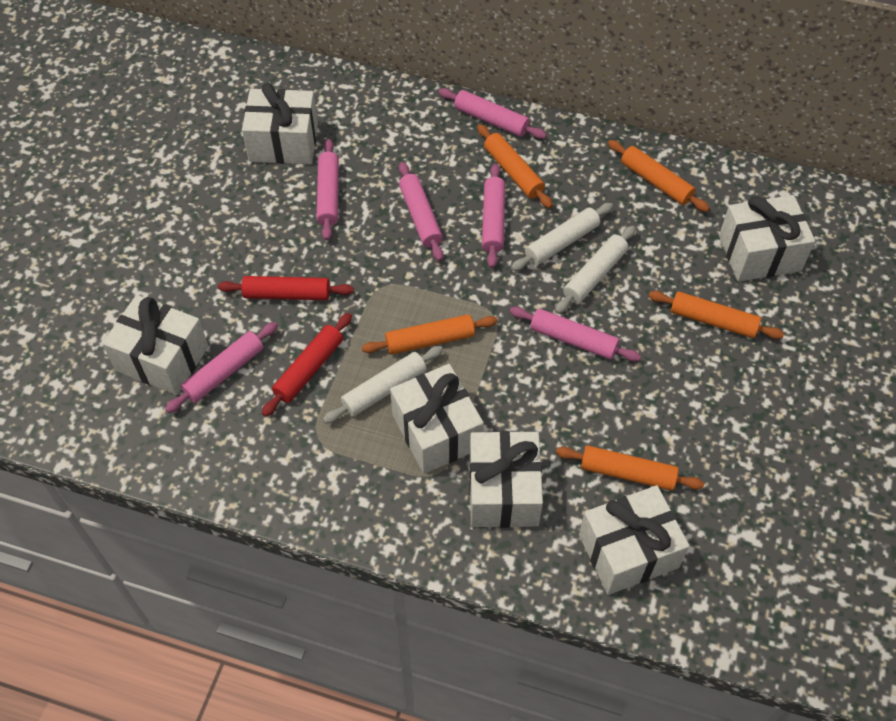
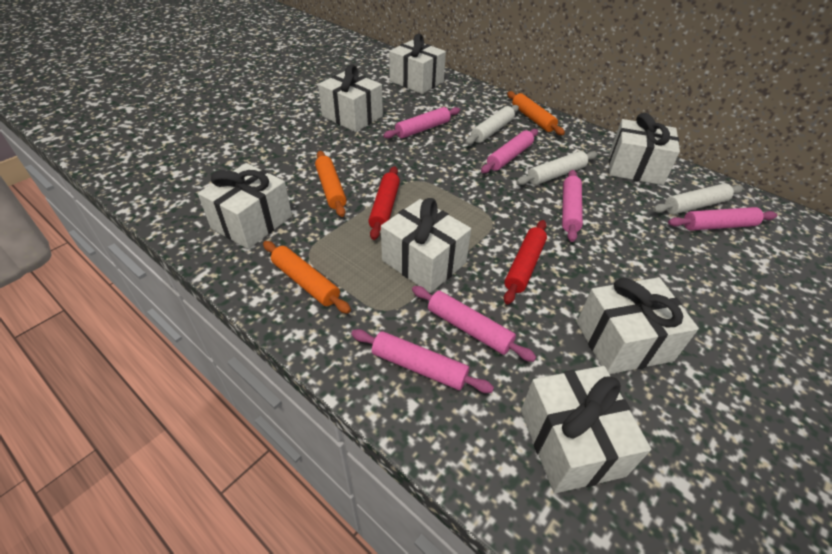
orange rolling pin: [362,314,498,355] [477,124,553,208] [556,446,704,491] [608,140,710,212] [649,291,784,339] = 5 -> [263,241,351,314] [315,151,347,217] [507,91,565,135] = 3
white gift: [102,295,209,395] [242,83,318,164] [390,364,484,474] [469,431,543,528] [579,485,690,595] [719,195,815,282] = 6 -> [198,163,292,249] [318,64,383,132] [381,198,471,293] [389,34,446,94] [521,366,651,493] [577,277,699,374] [609,113,680,185] = 7

